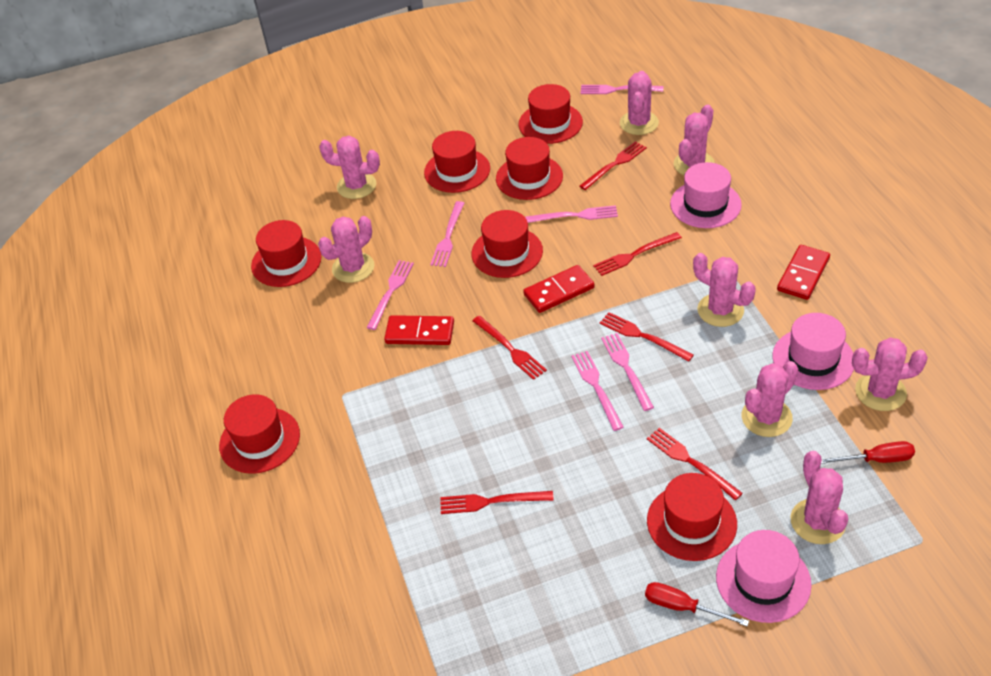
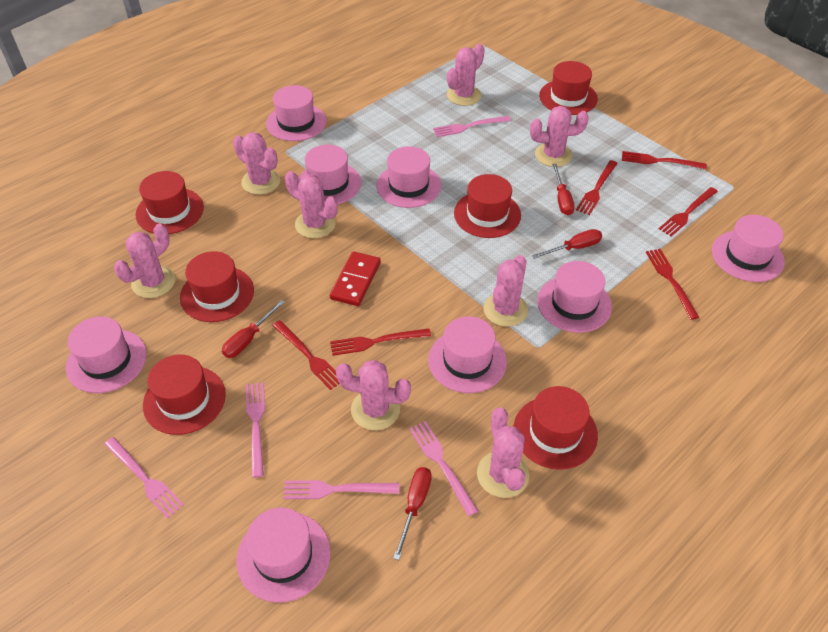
pink fork: [367,260,414,330] [430,201,464,267] [525,205,618,223] [571,351,624,431] [580,85,663,94] [601,333,654,411] = 6 -> [104,437,184,518] [246,382,265,478] [283,480,399,499] [409,421,478,516] [433,116,511,137] = 5
pink hat: [670,162,742,228] [716,530,812,623] [772,313,854,390] = 3 -> [66,316,147,393] [236,507,331,603] [266,85,326,141] [298,145,361,205] [377,146,441,208] [428,316,507,393] [537,261,612,333] [712,215,785,282] = 8
red domino: [384,315,454,345] [523,265,595,313] [777,245,830,300] = 3 -> [330,251,381,306] = 1
red hat: [219,394,300,474] [251,220,322,287] [424,131,490,193] [471,210,543,278] [496,137,563,200] [518,84,583,144] [647,473,737,561] = 7 -> [136,171,204,234] [143,355,226,435] [180,251,254,322] [454,174,521,238] [514,386,598,470] [539,61,598,115] = 6
red screwdriver: [645,582,749,626] [821,441,915,464] = 2 -> [222,300,285,358] [393,467,432,560] [532,229,602,259] [552,164,575,215] = 4

